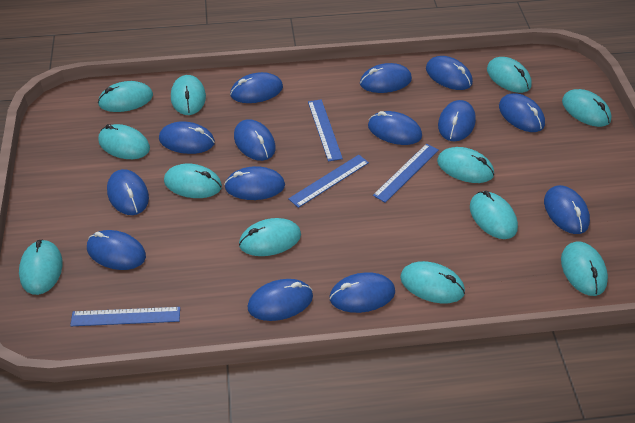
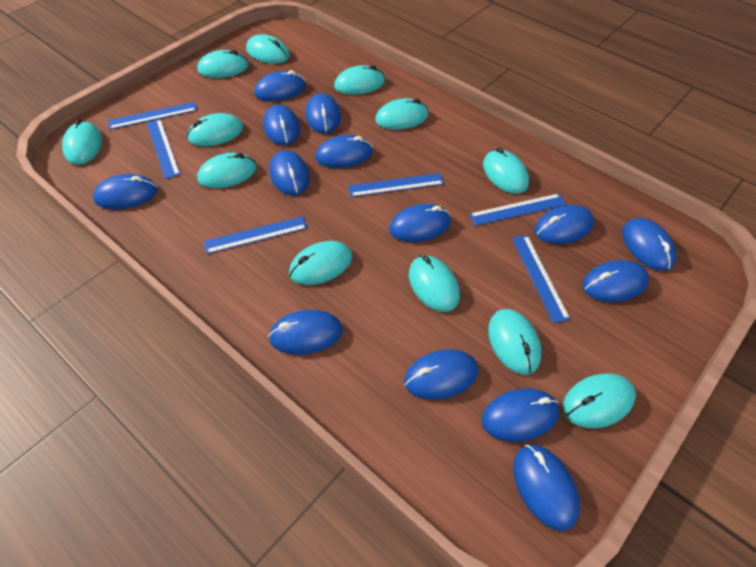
blue ruler: [70,307,180,326] [288,155,369,208] [308,99,343,161] [373,143,439,203] = 4 -> [108,102,197,130] [147,119,180,179] [204,216,307,254] [348,173,444,197] [469,193,566,226] [512,235,570,323] = 6

